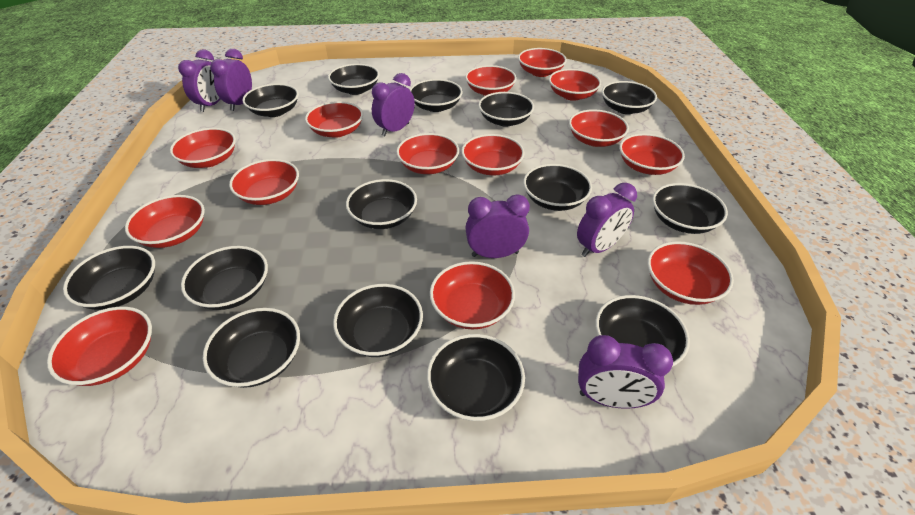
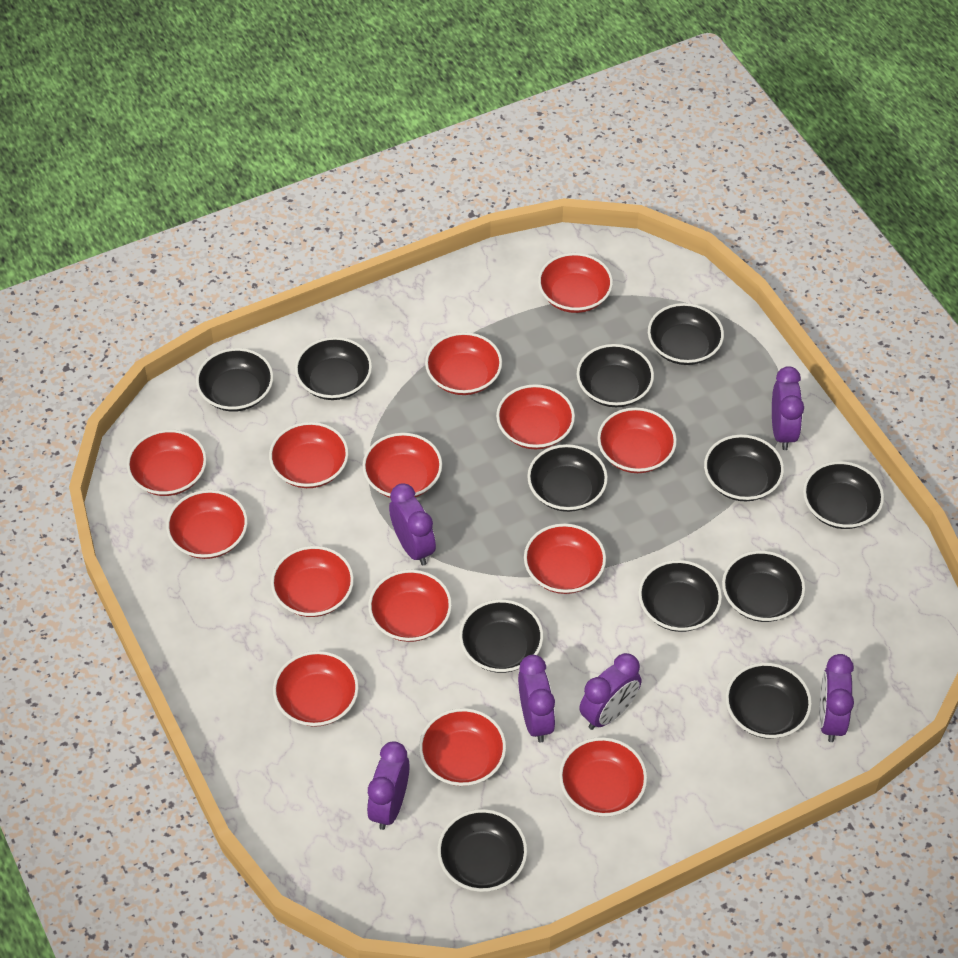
black bowl: [63,246,155,310] [181,246,268,310] [203,308,300,388] [242,83,299,117] [328,64,380,95] [333,284,423,357] [346,179,417,229] [410,79,463,112] [427,334,525,421] [478,92,534,127] [523,164,592,211] [595,295,690,367] [602,81,657,114] [652,183,728,234] = 14 -> [196,348,274,412] [295,337,372,400] [437,809,527,892] [459,599,543,673] [527,444,608,512] [577,344,654,407] [638,560,722,632] [648,303,724,365] [704,434,784,502] [722,551,805,622] [725,663,812,739] [803,461,884,529] = 12

